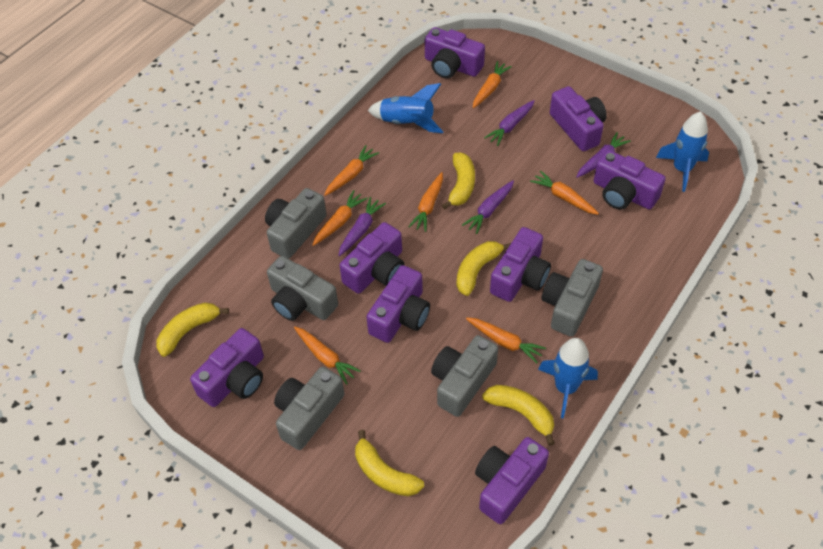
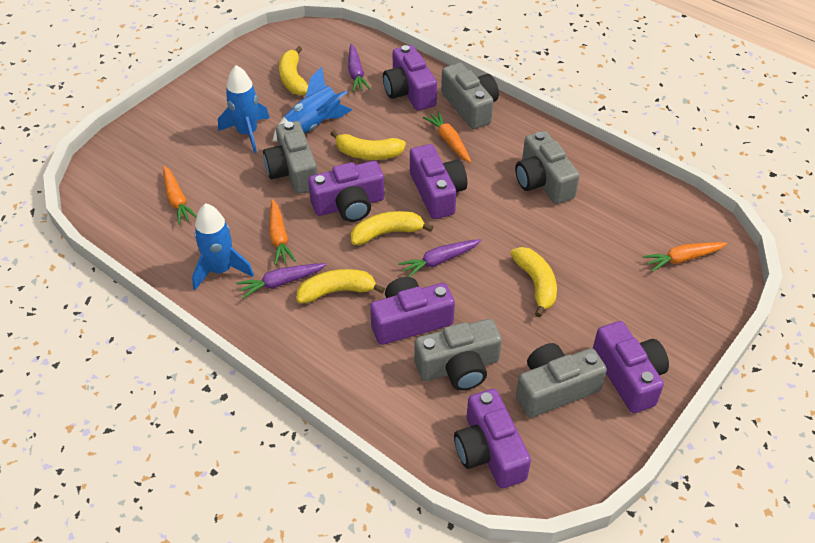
orange carrot: [294,327,361,385] [312,190,368,246] [324,145,379,196] [409,172,443,232] [466,317,546,363] [473,61,512,108] [530,170,599,215] = 7 -> [163,166,197,225] [269,199,296,265] [423,111,471,163] [643,242,727,272] = 4
purple camera: [190,328,264,407] [340,222,404,294] [366,265,430,343] [425,27,485,78] [475,437,549,524] [490,227,551,302] [550,86,607,151] [594,150,666,209] = 8 -> [308,161,385,222] [370,277,455,345] [383,45,437,111] [410,144,467,219] [454,389,531,489] [593,321,669,413] = 6
purple carrot: [338,197,386,256] [462,180,514,234] [484,100,535,146] [576,132,631,178] = 4 -> [236,263,327,299] [348,44,371,92] [398,239,482,277] = 3

